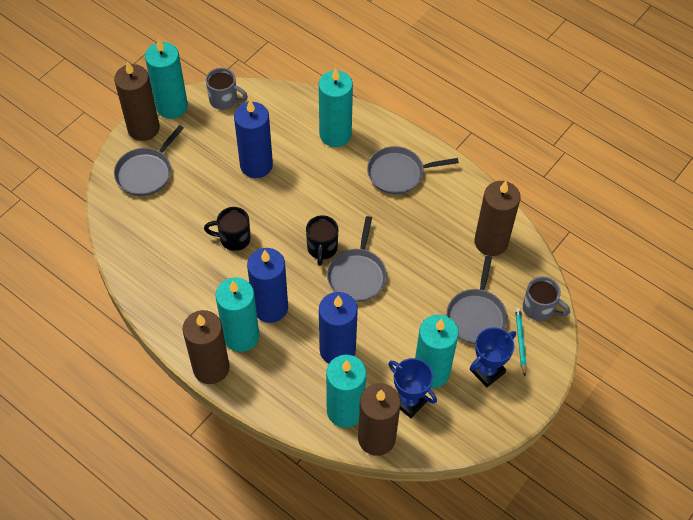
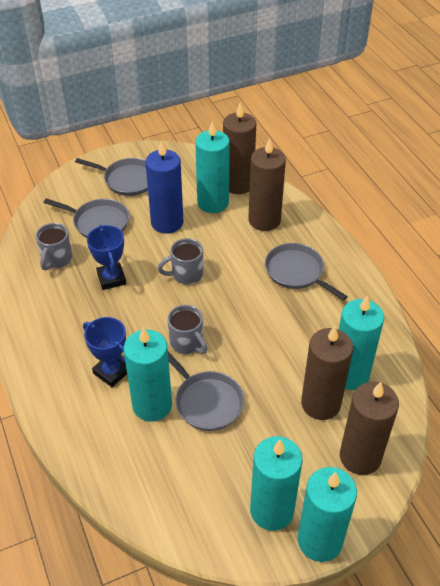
black mug: [204,207,251,251] [306,215,338,266] = 2 -> none = 0
blue candle: [234,100,273,178] [247,248,288,323] [319,292,358,364] = 3 -> [145,140,183,234] = 1
grey mug: [206,68,248,110] [523,276,570,321] = 2 -> [36,223,72,271] [158,238,203,284] [167,305,207,354] = 3
turquoise pencil: [515,308,527,376] = 1 -> none = 0

